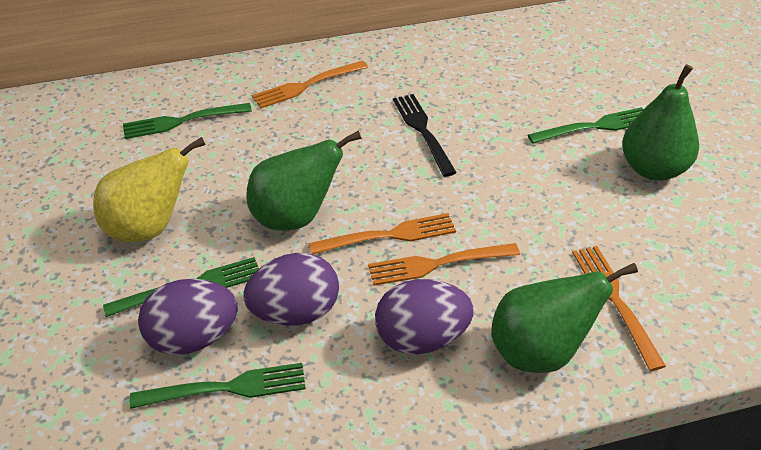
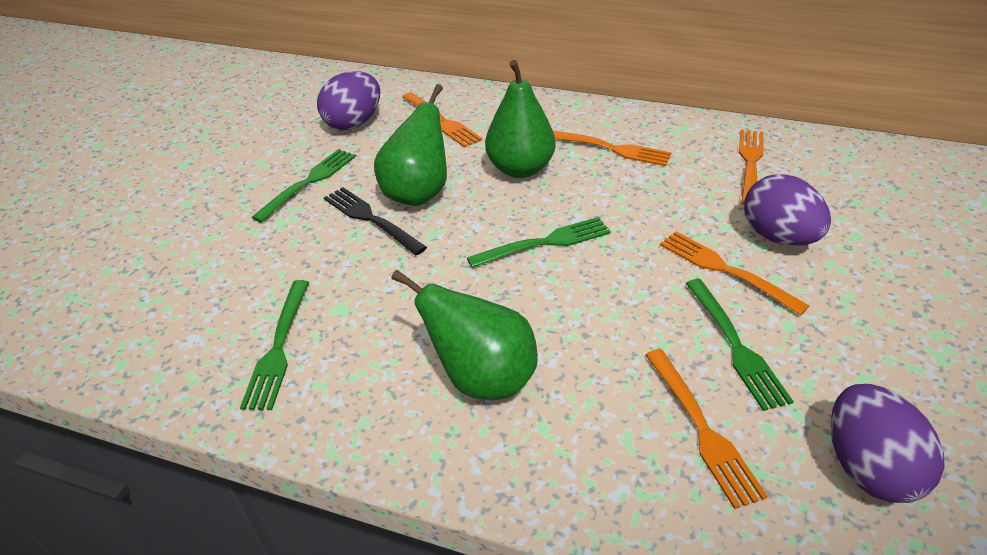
orange fork: [252,61,368,108] [308,213,456,254] [368,243,520,285] [572,246,666,371] = 4 -> [402,92,482,148] [553,131,671,166] [645,349,768,509] [660,231,809,315] [739,130,764,205] = 5
yellow pear: [93,137,206,242] = 1 -> none = 0

